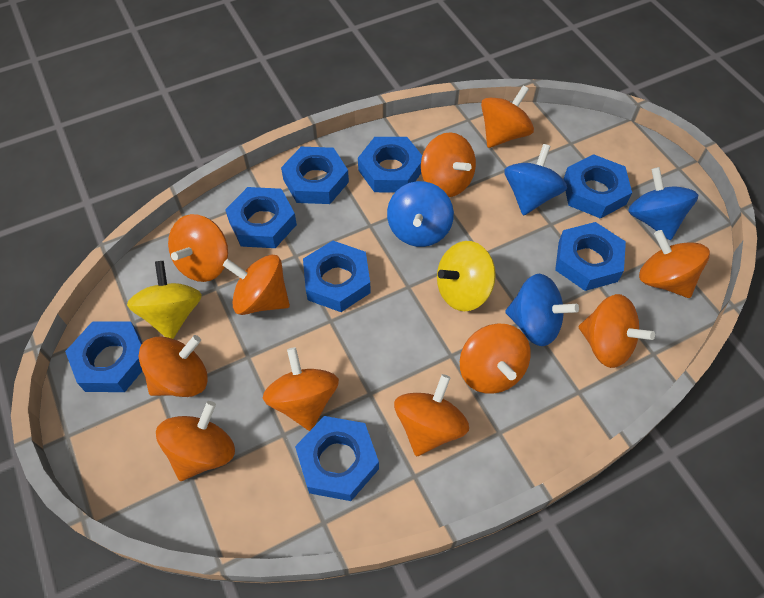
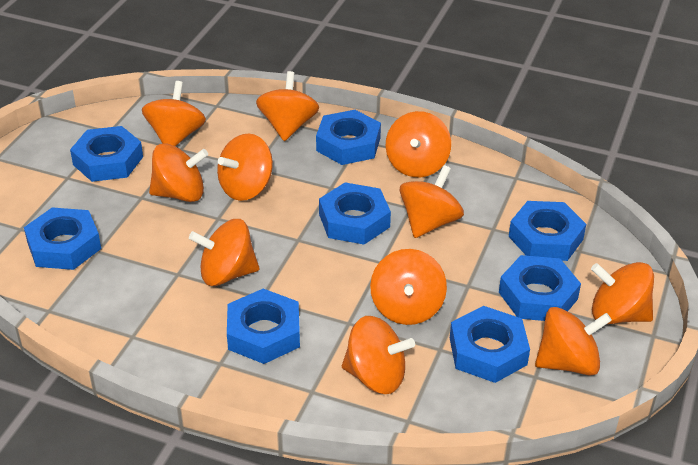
blue spinning top: [387,181,454,247] [504,144,567,216] [505,274,579,346] [628,167,698,240] = 4 -> none = 0
yellow spinning top: [127,261,202,339] [437,241,496,311] = 2 -> none = 0

